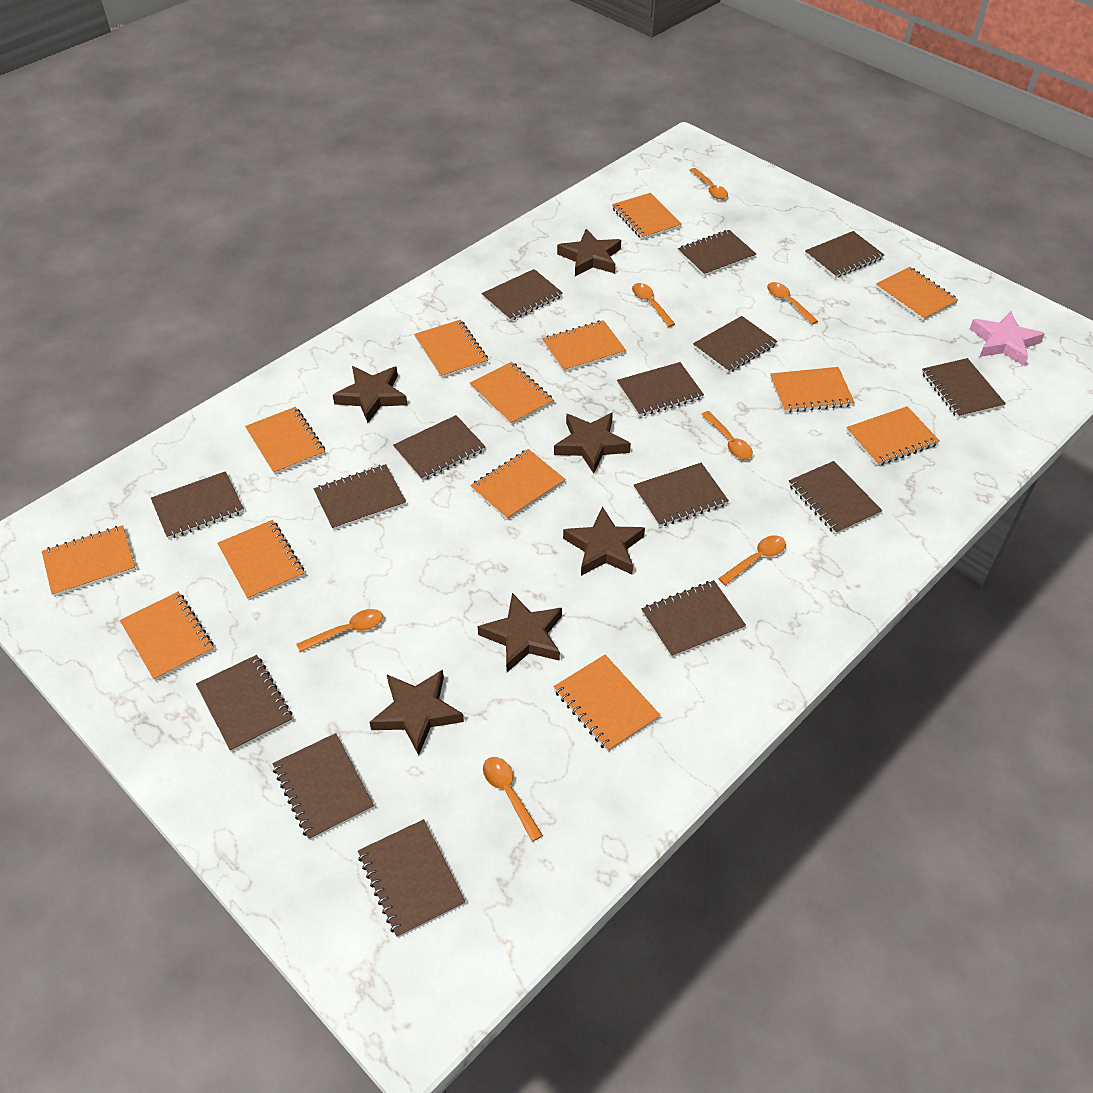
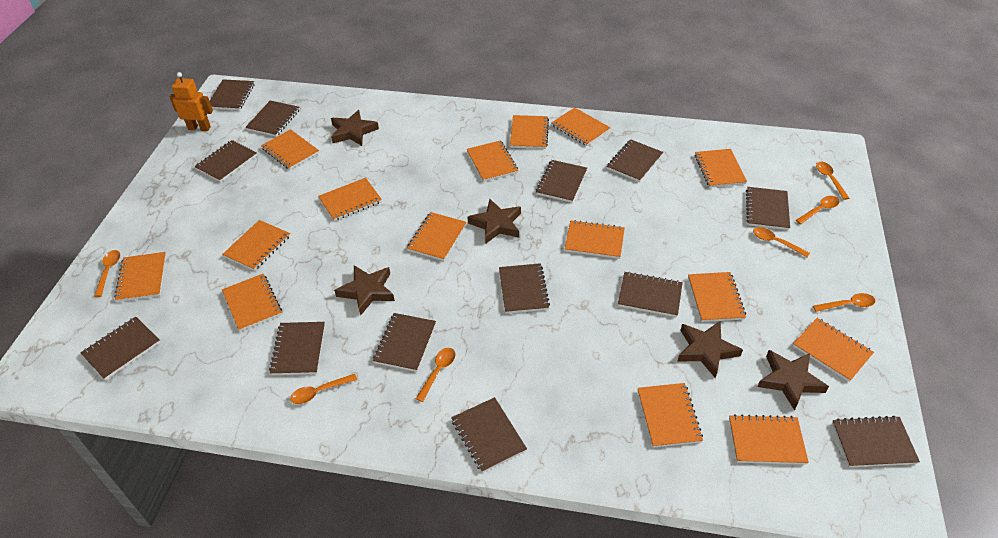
brown notebook: [151,471,244,539] [196,655,293,752] [272,733,374,840] [314,464,406,530] [358,819,465,938] [393,415,485,481] [481,269,563,321] [617,362,704,417] [634,463,729,527] [641,580,746,658] [678,230,756,276] [693,316,778,373] [789,461,883,535] [805,231,884,278] [922,358,1006,418] = 15 -> [81,317,160,380] [195,140,257,182] [210,79,255,110] [245,101,300,137] [269,322,325,375] [373,313,436,372] [451,397,527,473] [499,263,550,314] [536,160,587,203] [607,139,663,182] [618,272,683,317] [746,187,790,230] [832,416,920,467] = 13
brown star: [333,366,407,423] [369,670,464,755] [478,593,562,672] [554,412,631,473] [557,229,621,276] [563,506,645,576] = 6 -> [331,110,379,146] [334,265,395,316] [467,199,521,244] [677,321,743,378] [758,350,829,411] = 5
orange notebook: [42,525,136,597] [120,592,214,681] [217,520,304,600] [245,407,325,475] [414,320,488,378] [470,362,554,425] [470,449,565,520] [542,320,626,372] [554,655,661,752] [612,193,682,240] [770,367,854,413] [846,406,940,466] [876,267,958,321] = 13 -> [114,252,166,302] [222,220,290,271] [222,274,282,331] [261,129,319,170] [318,178,382,221] [407,212,467,261] [467,140,518,182] [510,115,549,149] [551,107,611,146] [564,220,625,259] [638,383,703,448] [688,272,746,322] [695,149,747,188] [729,414,809,465] [793,318,874,382] = 15
orange robot: none = 0 -> [170,72,213,131] = 1
pink star: [970,311,1045,366] = 1 -> none = 0

